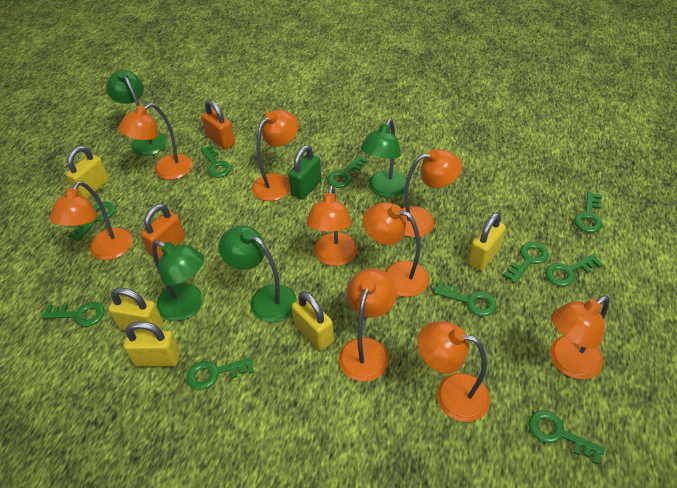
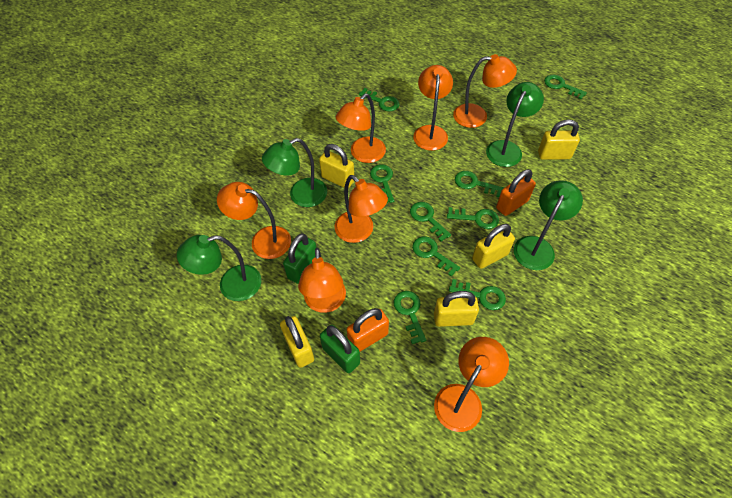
green key: [42,302,104,327] [68,202,115,241] [187,357,254,390] [200,145,231,178] [327,155,369,188] [434,281,496,316] [503,242,549,283] [528,410,605,464] [545,254,603,287] [574,192,602,233] = 10 -> [359,88,400,112] [370,164,394,203] [394,291,426,344] [410,202,451,241] [412,236,460,277] [447,207,499,229] [449,279,506,310] [455,171,504,197] [544,75,587,99] = 9
green padlock: [288,145,322,199] = 1 -> [283,233,317,284] [320,325,360,373] = 2
orange lamp: [50,181,133,260] [118,103,193,180] [252,110,299,201] [306,185,357,266] [339,268,397,382] [363,202,429,297] [402,149,462,237] [417,321,490,422] [550,296,610,379] = 9 -> [217,182,291,259] [298,248,346,313] [335,175,388,243] [336,94,386,163] [413,65,453,151] [434,337,509,432] [453,54,517,128] = 7

